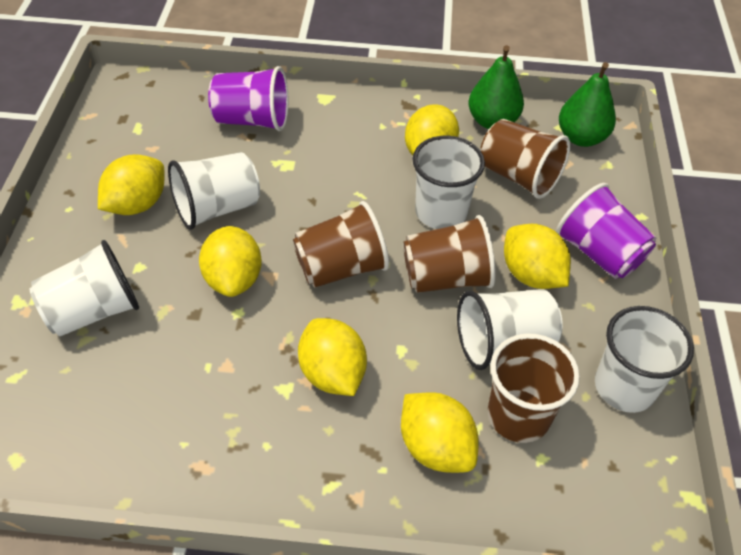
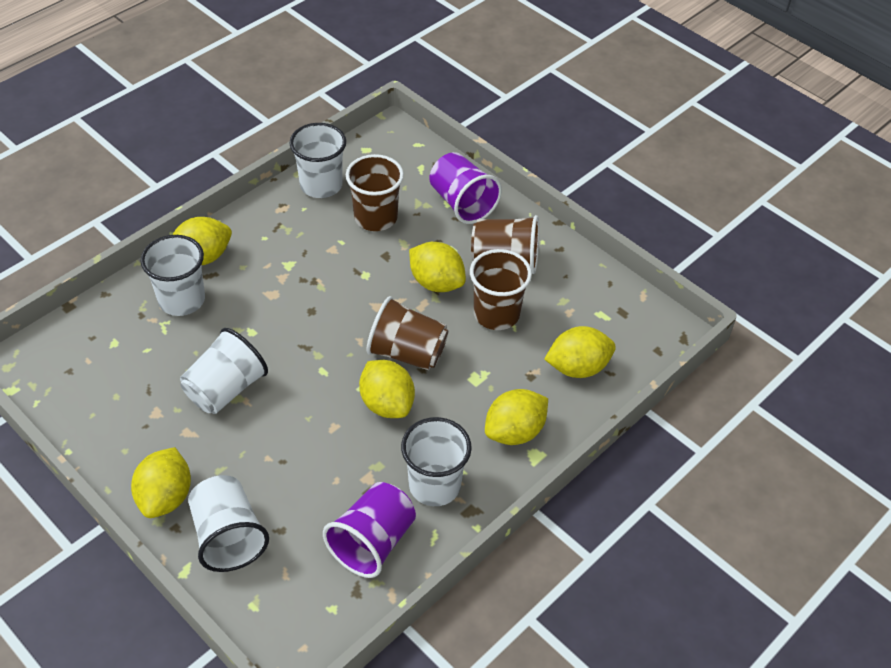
green pear: [468,45,524,129] [559,62,616,147] = 2 -> none = 0

